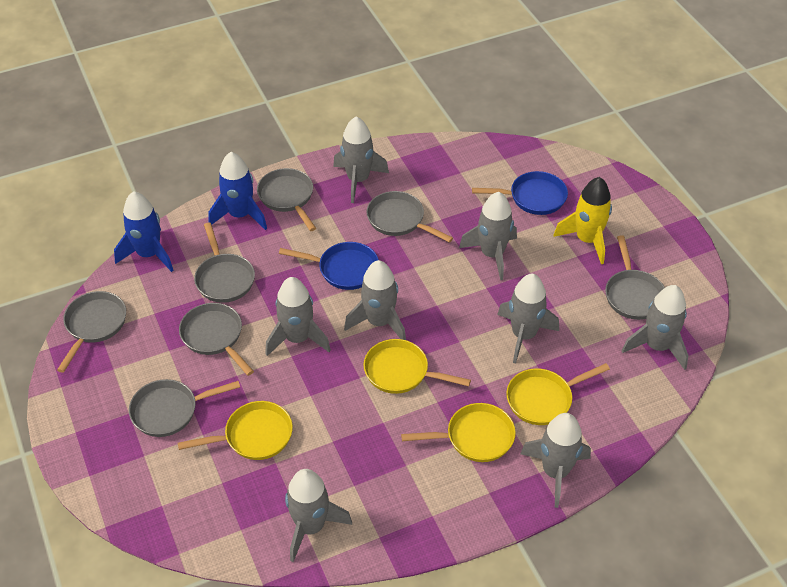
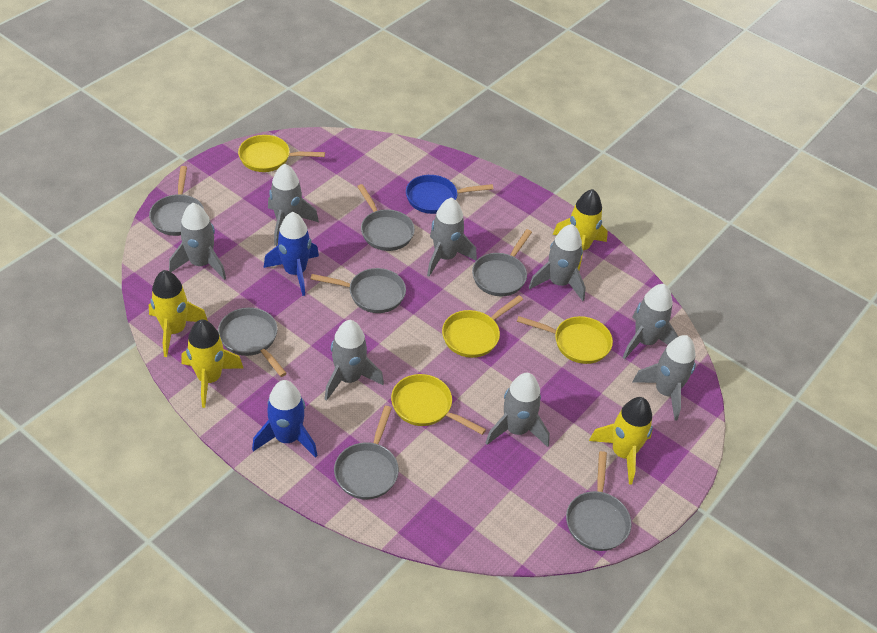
blue pan: [279,242,379,290] [472,171,568,215] = 2 -> [406,175,493,214] = 1
yellow rocket: [553,177,612,264] = 1 -> [149,270,208,357] [181,319,243,408] [553,189,608,270] [589,397,653,485] = 4

